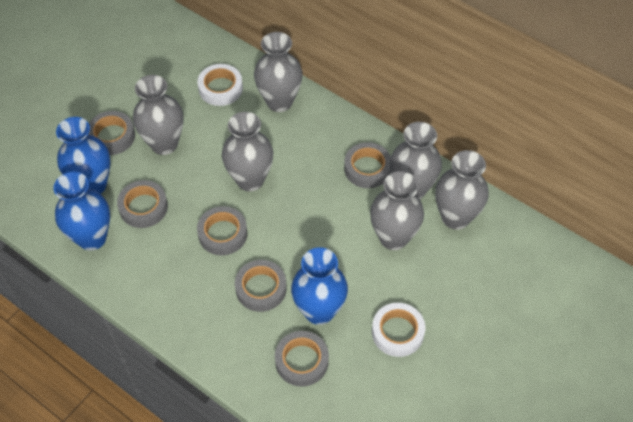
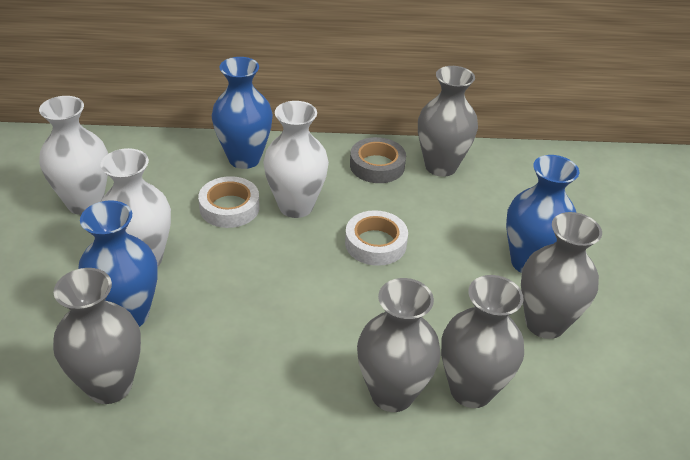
grey tape: [88,111,135,155] [117,180,168,228] [197,206,247,255] [235,260,287,312] [275,331,329,387] [344,142,391,188] = 6 -> [350,137,406,183] = 1
grey vase: [133,75,183,155] [222,112,273,191] [254,32,303,112] [370,171,424,250] [390,122,442,199] [435,150,489,230] = 6 -> [53,268,141,404] [357,278,441,412] [418,66,478,177] [441,275,524,408] [521,212,602,339] = 5
white vase: none = 0 -> [39,96,108,215] [100,148,171,267] [263,101,329,218] = 3

